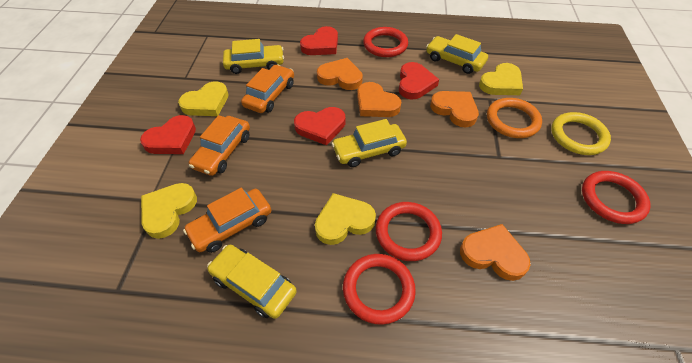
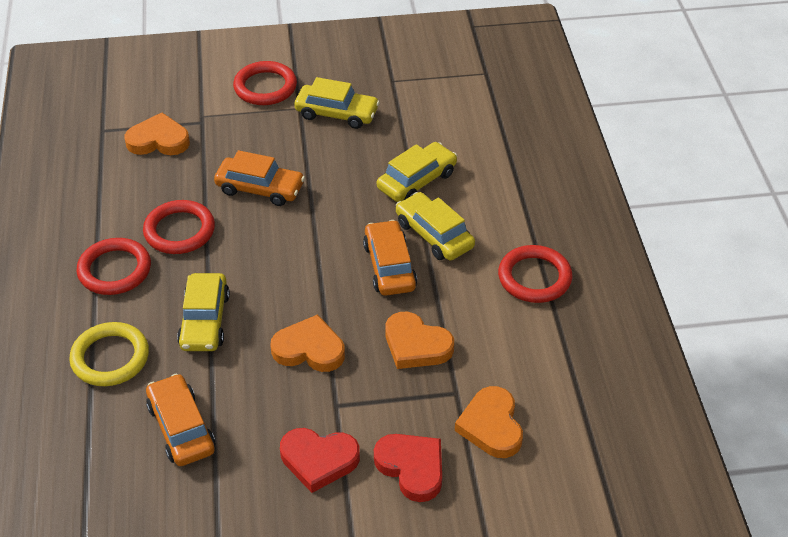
orange ring: [487,98,542,138] = 1 -> none = 0
red heart: [140,115,196,154] [294,107,345,145] [300,26,338,55] [399,62,439,99] = 4 -> [280,428,360,493] [374,434,442,502] = 2
yellow heart: [141,183,197,239] [178,81,229,116] [315,193,376,245] [479,63,523,95] = 4 -> none = 0

